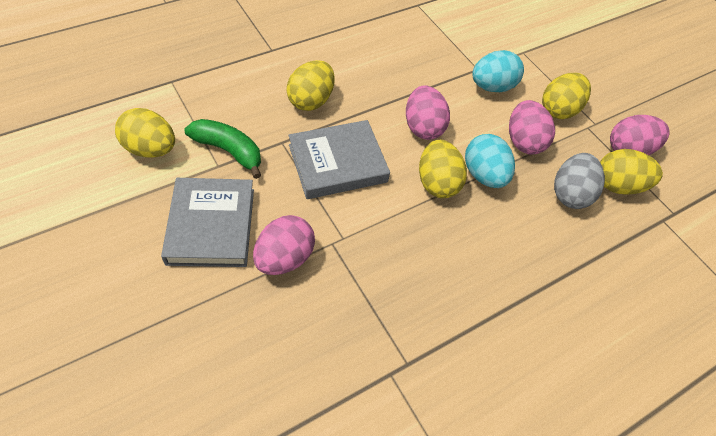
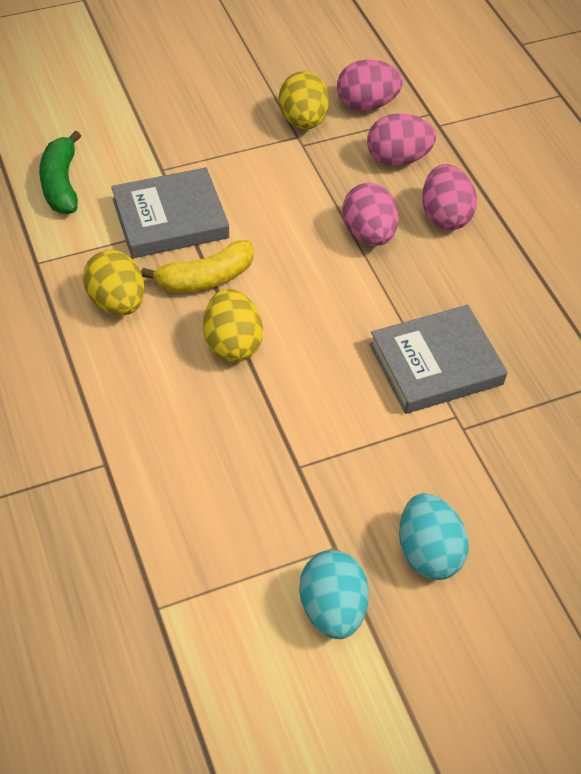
grey egg: [554,153,605,209] = 1 -> none = 0
yellow banana: none = 0 -> [141,241,254,293] = 1
yellow egg: [115,108,175,158] [286,60,335,111] [419,140,467,198] [542,73,591,119] [600,149,663,195] = 5 -> [83,250,145,316] [203,289,263,362] [279,71,329,129] = 3

